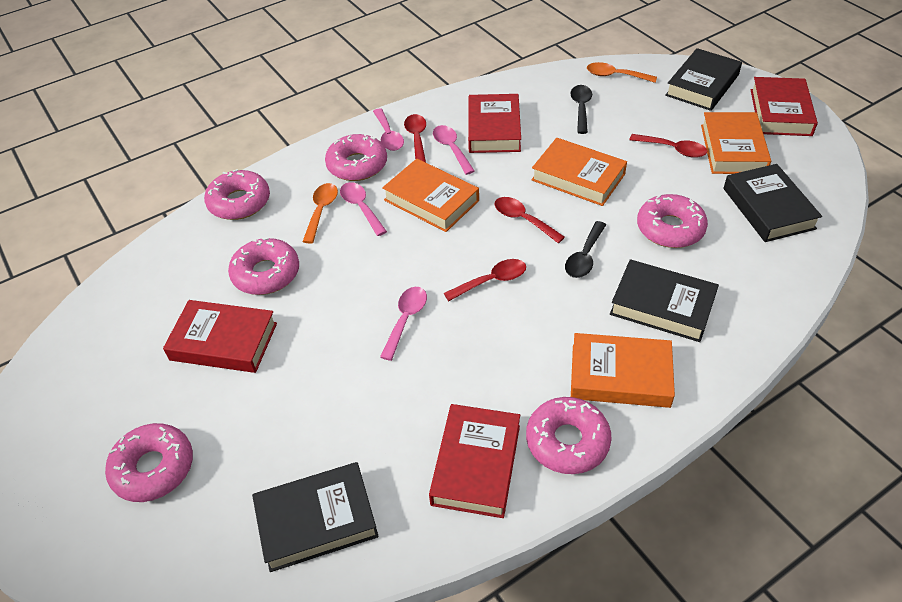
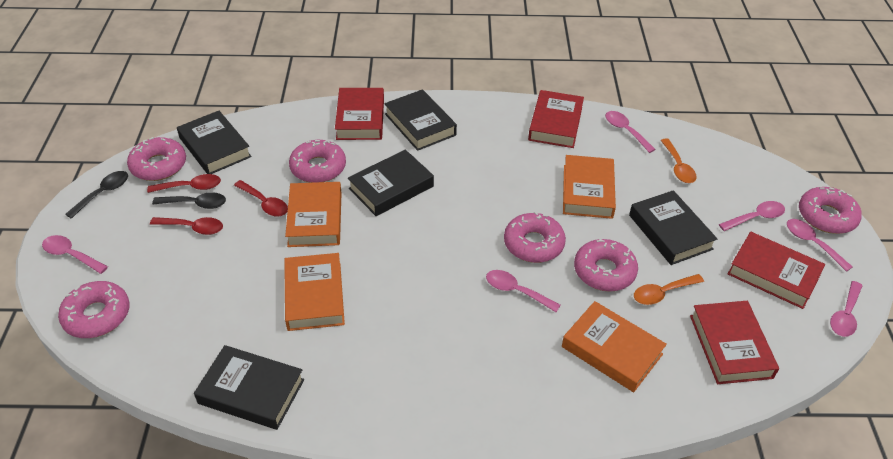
black book: [252,462,379,572] [610,259,719,342] [665,48,742,111] [724,164,822,242] = 4 -> [177,111,252,174] [194,345,304,430] [348,150,434,216] [384,89,457,151] [629,190,717,265] = 5
pink spoon: [340,182,387,236] [373,108,404,151] [380,287,427,361] [433,125,475,175] = 4 -> [42,235,108,274] [486,270,561,312] [605,111,656,153] [719,201,785,231] [787,219,853,272] [830,281,862,337] = 6
red spoon: [404,114,426,162] [444,259,526,301] [494,197,565,243] [629,134,707,158] = 4 -> [147,174,221,193] [150,217,223,235] [234,180,288,217] = 3

